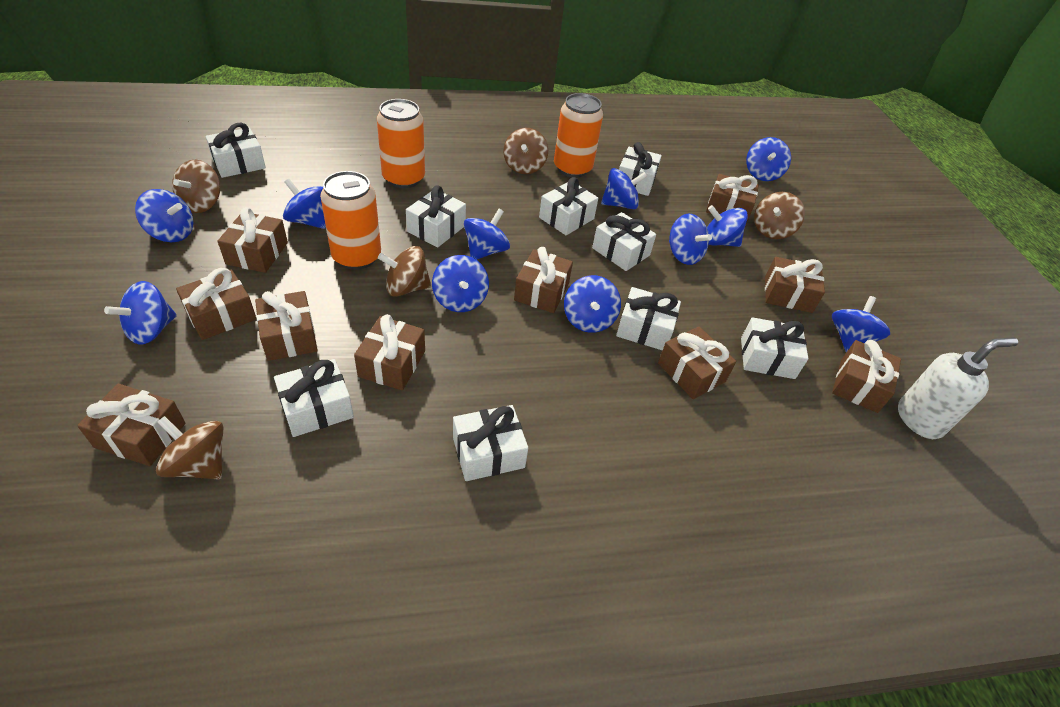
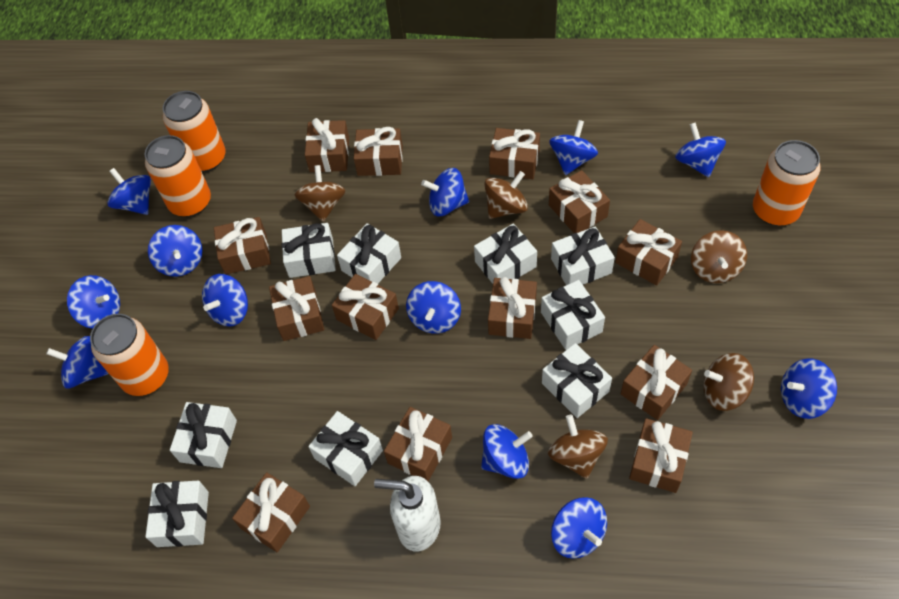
blue spinning top: [104,281,177,345] [135,189,193,242] [283,179,326,229] [432,255,489,312] [464,209,510,260] [564,275,621,333] [601,168,647,209] [669,214,712,265] [707,205,748,247] [746,137,791,181] [832,296,890,352] = 11 -> [46,336,109,388] [67,275,120,329] [107,168,151,215] [148,225,202,277] [202,274,248,327] [406,281,461,334] [421,168,469,216] [481,424,533,479] [549,120,598,175] [551,497,607,559] [675,122,726,177] [781,358,837,419] = 12
brown gift: [77,384,185,466] [176,268,257,340] [217,207,288,273] [255,291,318,361] [354,314,425,390] [514,247,573,313] [658,327,736,399] [706,174,759,223] [765,257,825,313] [832,340,901,413] = 10 -> [214,217,271,274] [232,472,310,552] [269,276,324,341] [305,118,349,172] [332,274,399,340] [354,127,403,176] [384,407,452,481] [488,277,537,339] [489,128,540,179] [549,170,610,233] [615,219,682,286] [621,345,692,420] [629,418,693,493] = 13
orange can: [320,171,381,270] [377,99,425,188] [554,93,603,177] = 3 -> [90,314,169,396] [145,135,211,217] [163,91,226,172] [753,140,821,226] = 4

